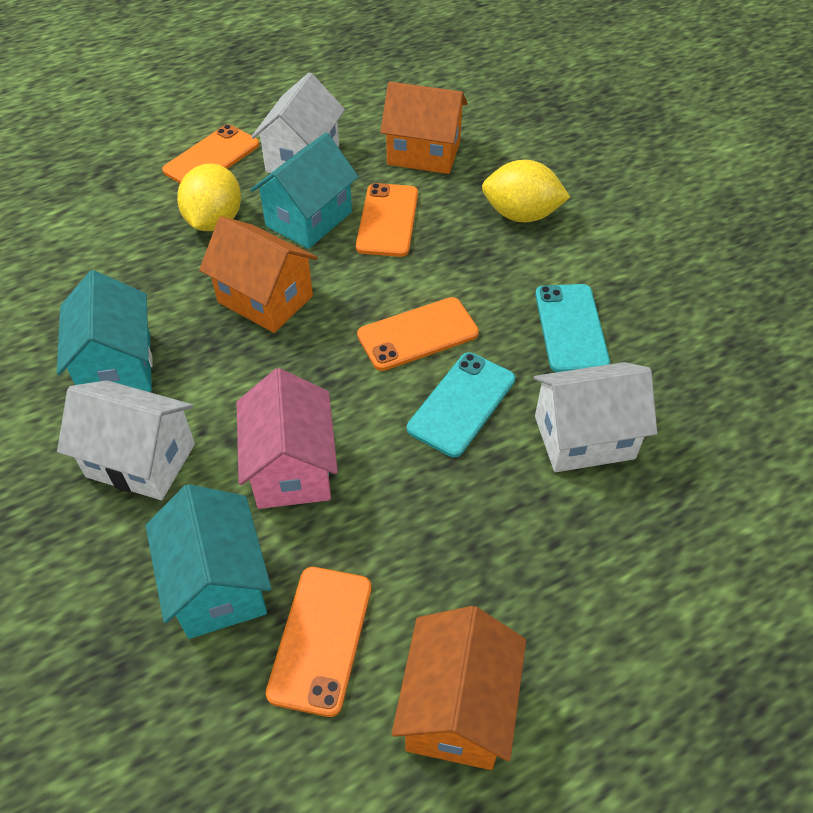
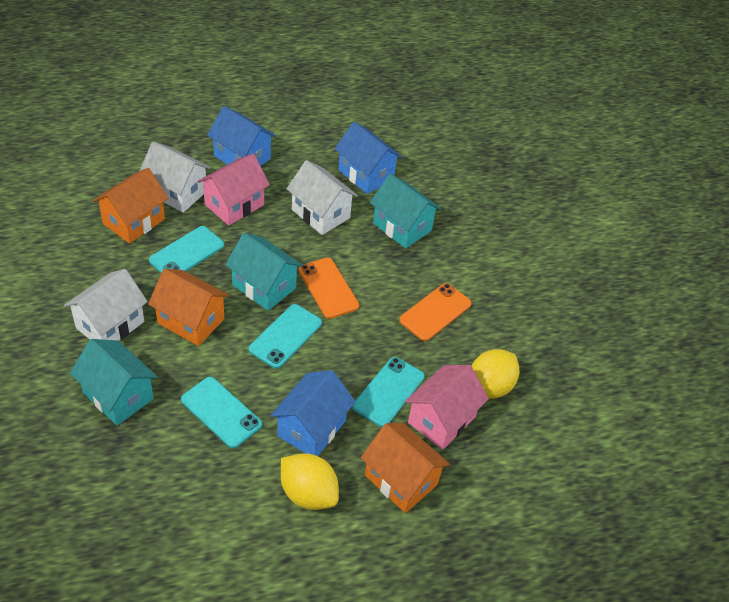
blue house: none = 0 -> [207,106,276,166] [270,370,356,456] [335,122,402,194] = 3
orange phone: [162,124,259,183] [266,567,372,717] [356,183,418,257] [357,297,479,371] = 4 -> [299,258,359,319] [399,283,472,341] = 2
pink house: [236,368,338,509] = 1 -> [198,154,270,226] [405,365,489,450] = 2
turquoise phone: [407,352,515,457] [535,284,610,372] = 2 -> [149,226,224,273] [181,377,262,448] [249,304,322,369] [353,357,425,427] = 4

